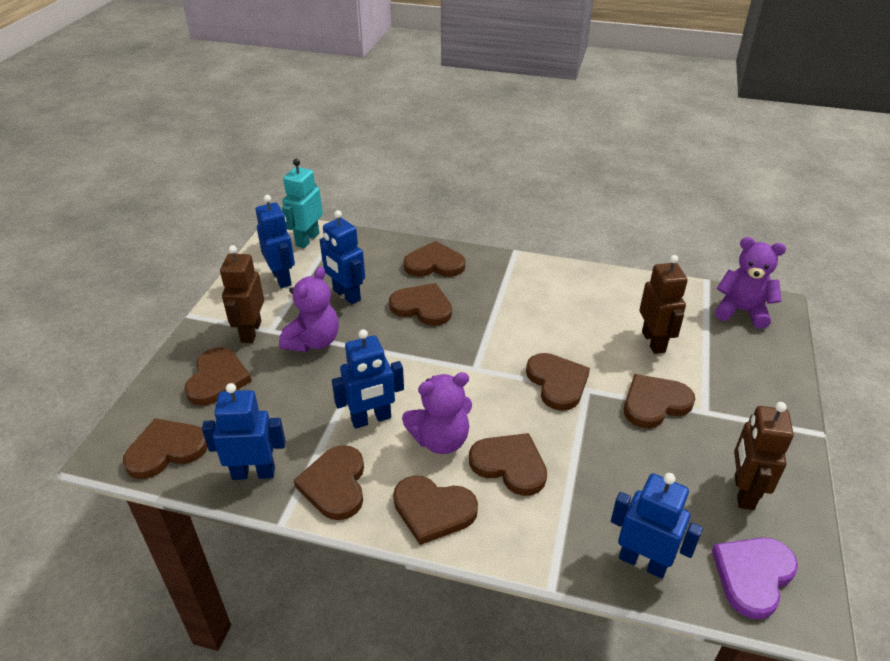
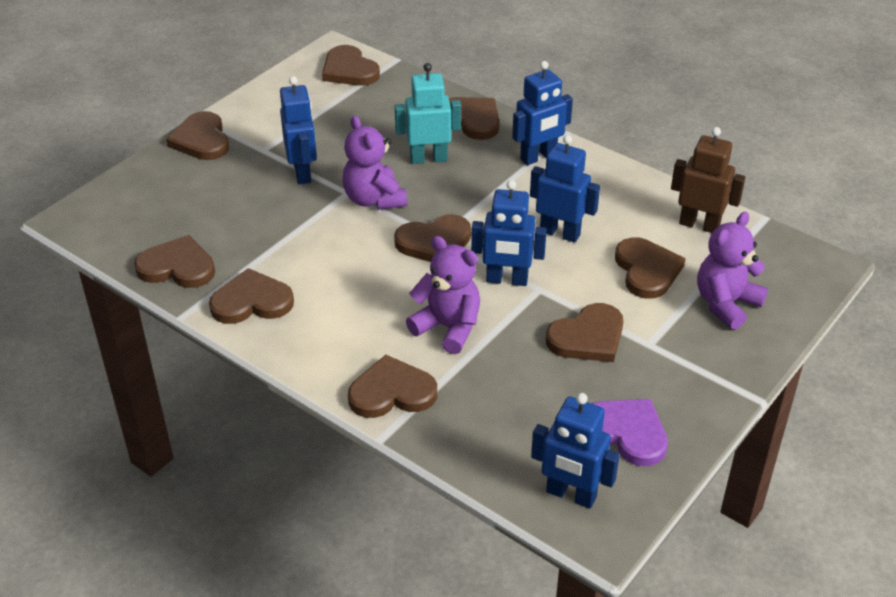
brown robot: [220,245,264,343] [639,255,688,354] [734,402,794,510] = 3 -> [671,127,745,233] = 1

